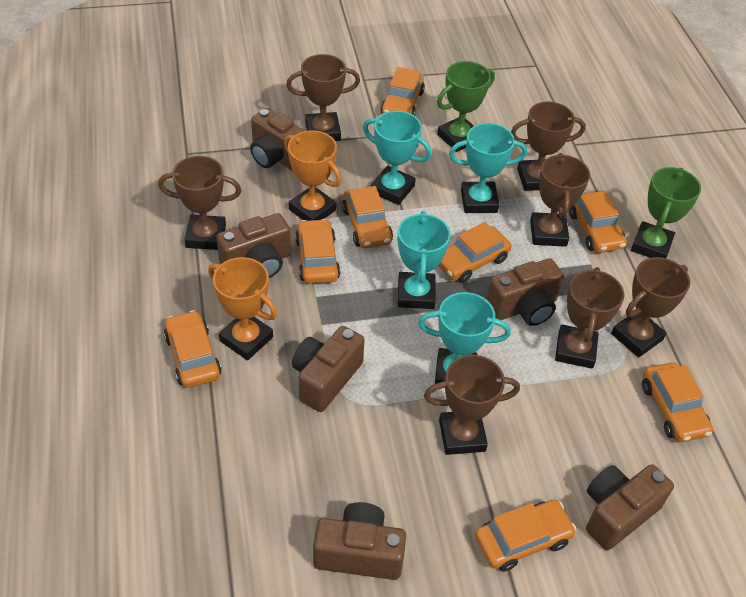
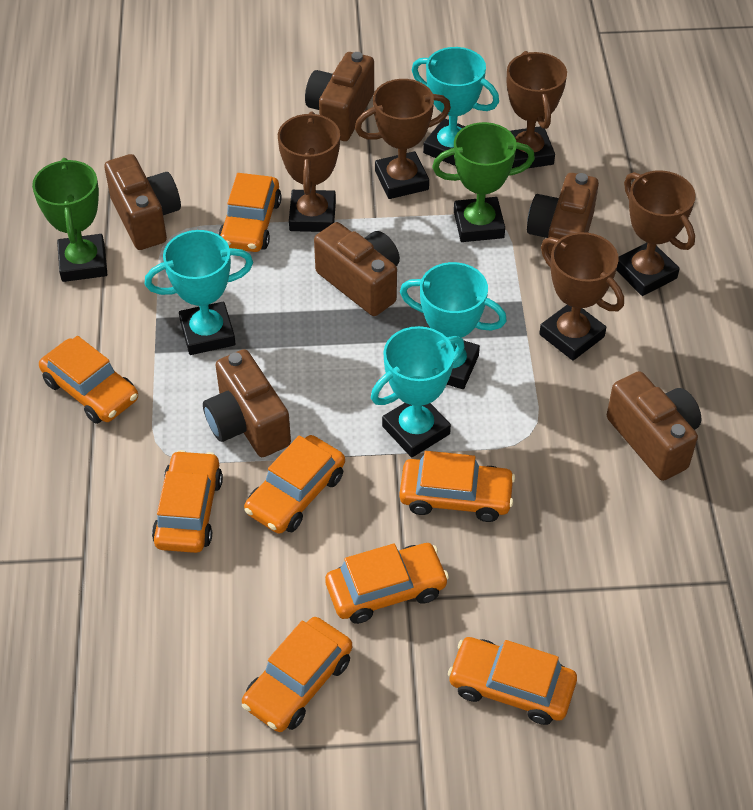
brown trophy: [158,156,242,250] [286,54,360,141] [424,355,520,455] [511,102,586,191] [530,153,590,247] [555,267,624,369] [611,257,690,357] = 7 -> [278,112,340,232] [355,79,451,199] [507,51,567,168] [539,232,624,361] [616,171,696,296] = 5
orange trophy: [208,257,277,360] [284,130,342,221] = 2 -> none = 0

